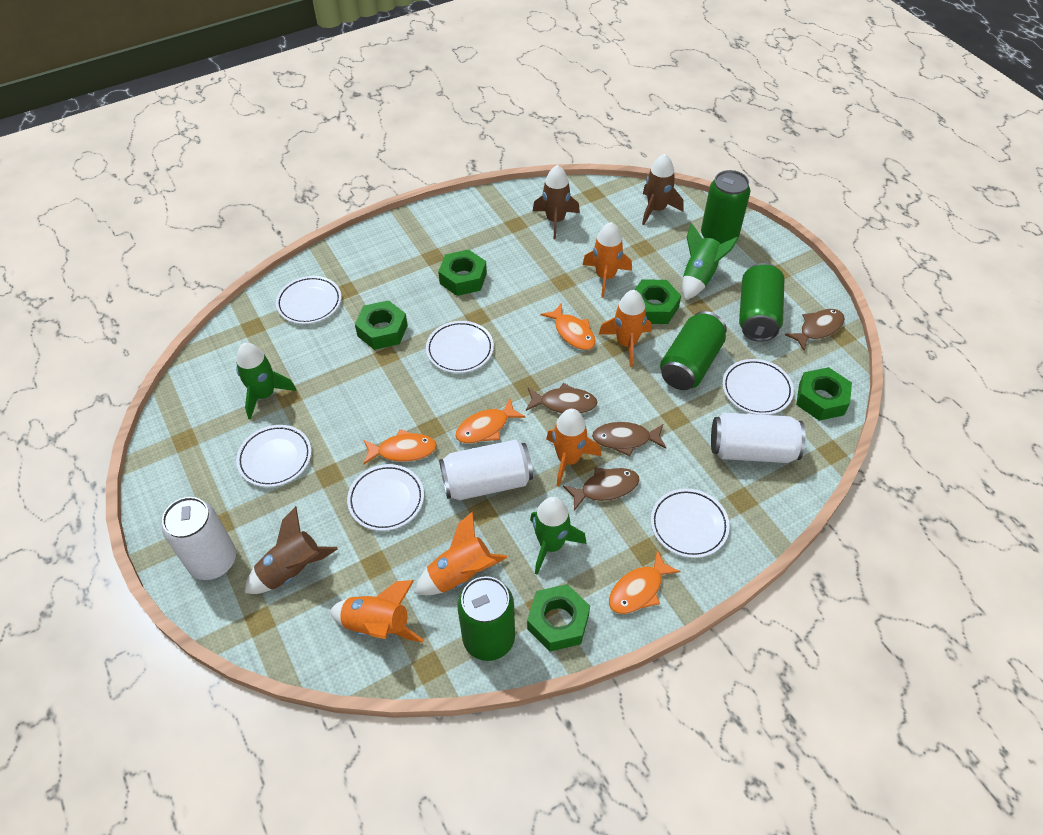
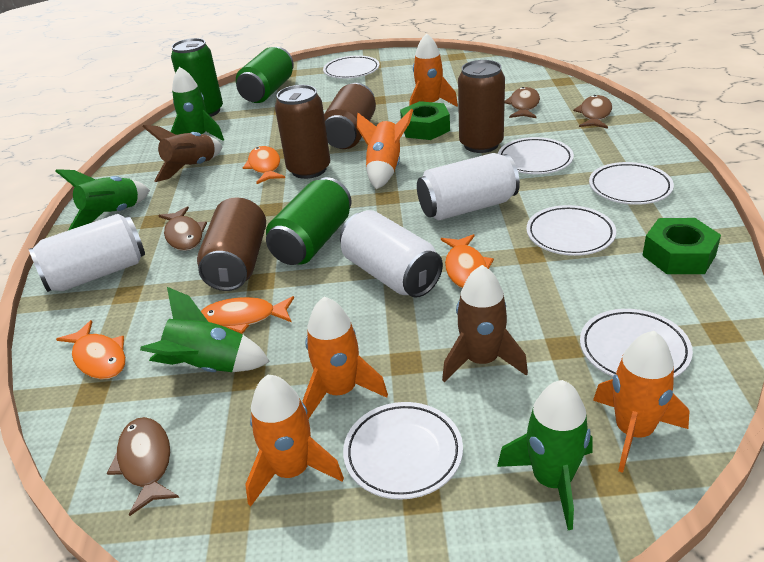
brown can: none = 0 -> [197,197,266,291] [275,85,330,179] [324,83,376,149] [458,60,505,153] = 4
brown rocket: [244,506,338,594] [532,165,580,240] [642,154,684,225] = 3 -> [142,125,223,182] [442,265,528,382] = 2
green can: [457,576,515,661] [660,311,727,390] [701,170,750,244] [739,263,784,342] = 4 -> [171,38,223,117] [236,47,294,103] [266,177,352,265] = 3
green nut: [355,300,408,350] [438,249,487,296] [527,584,590,651] [634,280,681,324] [796,367,852,421] = 5 -> [400,101,450,140] [642,218,721,274] = 2
green rocket: [236,343,296,419] [530,497,587,575] [682,223,739,300] = 3 -> [56,169,150,230] [140,287,270,372] [171,67,224,140] [497,380,593,530] = 4

